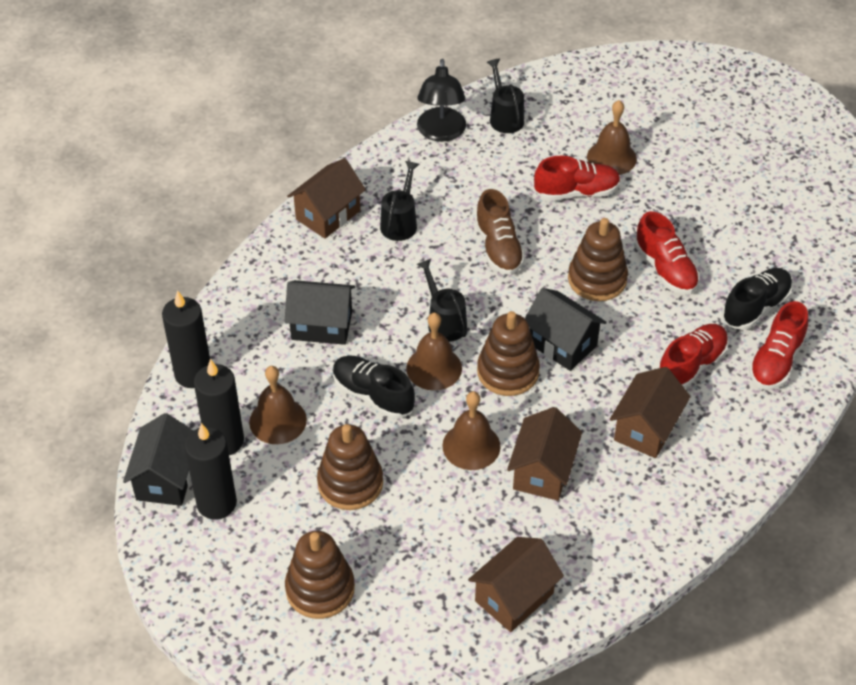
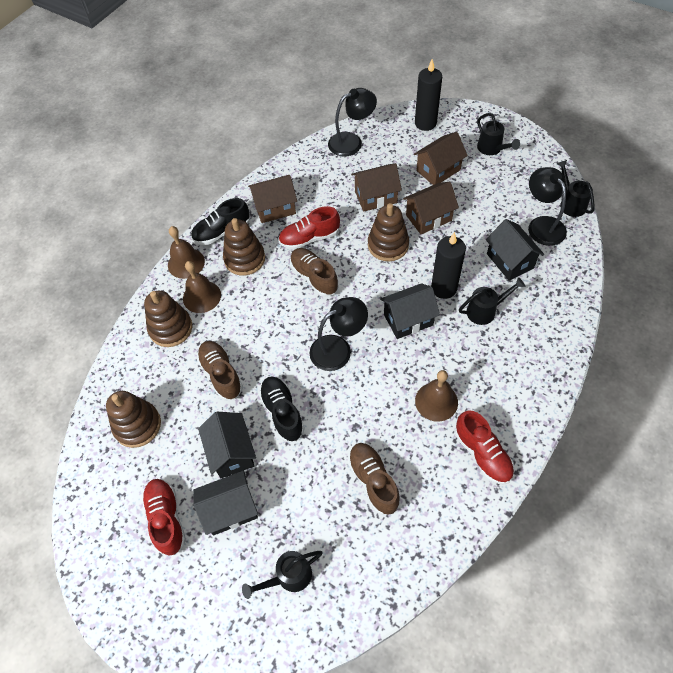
black candle: [162,290,210,388] [184,423,237,520] [194,359,244,455] = 3 -> [415,59,442,131] [431,232,466,299] = 2
black house: [123,413,193,506] [284,280,355,345] [525,288,607,371] = 3 -> [193,471,258,536] [198,412,256,478] [380,283,440,339] [486,219,544,281] = 4
black lamp: [417,59,466,142] = 1 -> [310,297,368,371] [328,88,377,157] [528,167,567,246] = 3
black watering can: [380,161,419,241] [417,259,467,342] [487,59,524,133] = 3 -> [242,551,323,599] [459,277,525,325] [477,113,520,155] [557,160,595,217] = 4
brown bell: [249,366,307,444] [406,312,462,391] [442,391,501,470] [587,100,637,175] = 4 -> [168,226,205,279] [183,261,221,313] [415,370,458,422] = 3
brown shoe: [475,189,525,275] = 1 -> [197,341,243,400] [290,248,338,297] [348,443,400,515] = 3
red shoe: [534,156,621,200] [635,211,700,294] [658,324,729,389] [749,301,808,389] = 4 -> [141,479,186,556] [278,206,340,250] [455,411,514,485] = 3

